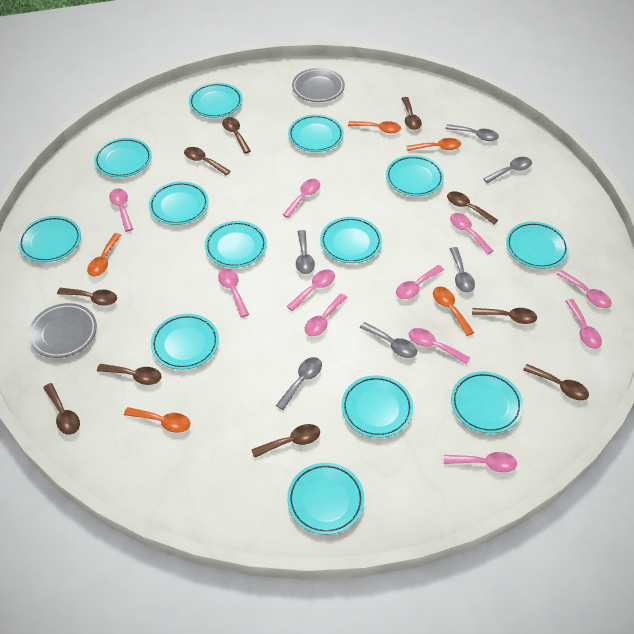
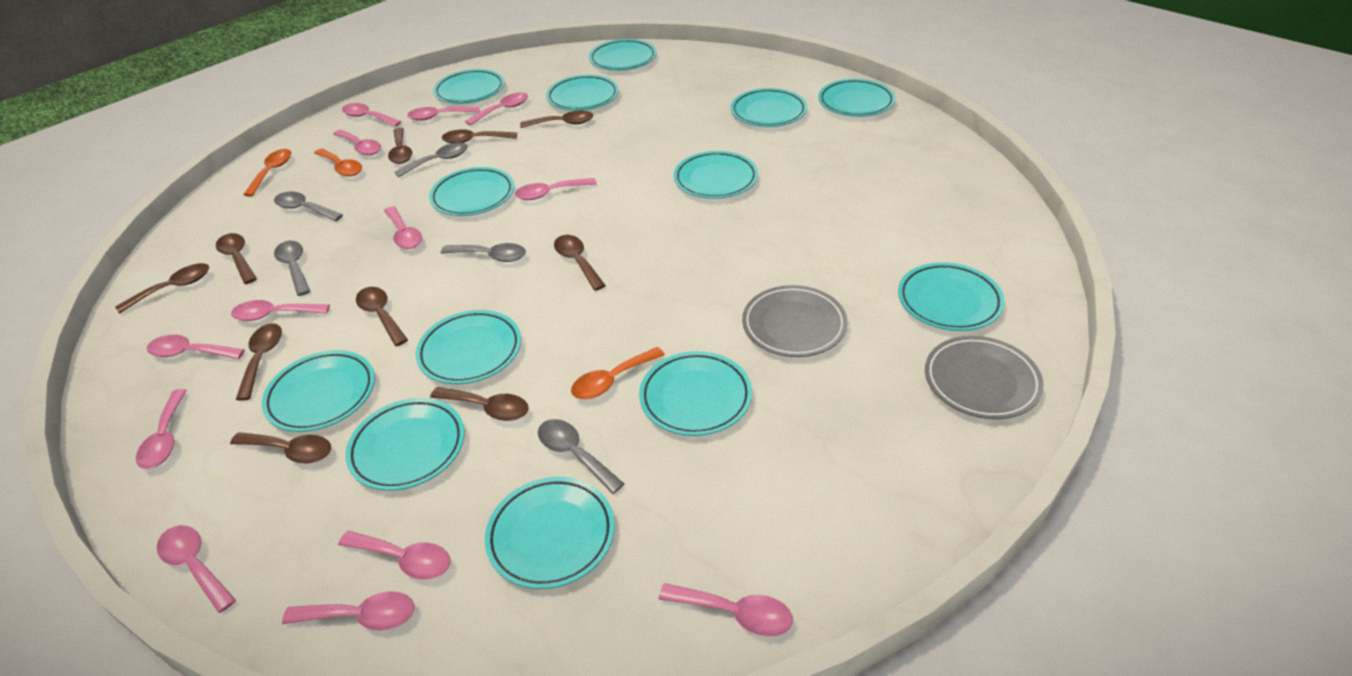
grey spoon: [276,357,322,410] [296,230,315,274] [359,322,417,358] [445,124,499,141] [450,247,475,293] [483,157,532,183] = 6 -> [274,192,343,221] [274,241,310,296] [394,142,468,177] [441,243,526,262] [538,419,624,494] = 5
orange spoon: [87,233,121,276] [124,407,190,433] [348,121,401,133] [407,138,461,151] [433,287,474,336] = 5 -> [243,149,291,197] [314,149,362,176] [571,347,665,399] = 3
pink spoon: [109,188,133,232] [218,268,249,318] [283,179,320,218] [287,269,335,311] [305,293,348,336] [396,265,444,299] [409,328,470,364] [444,452,517,472] [450,213,493,255] [557,270,612,308] [566,299,602,349] = 11 -> [136,389,187,469] [147,335,245,359] [157,525,236,613] [231,300,330,321] [282,591,414,630] [333,130,381,155] [338,531,450,579] [342,103,401,127] [384,206,422,249] [407,107,480,121] [465,92,528,126] [515,178,597,200] [659,583,793,636] = 13

